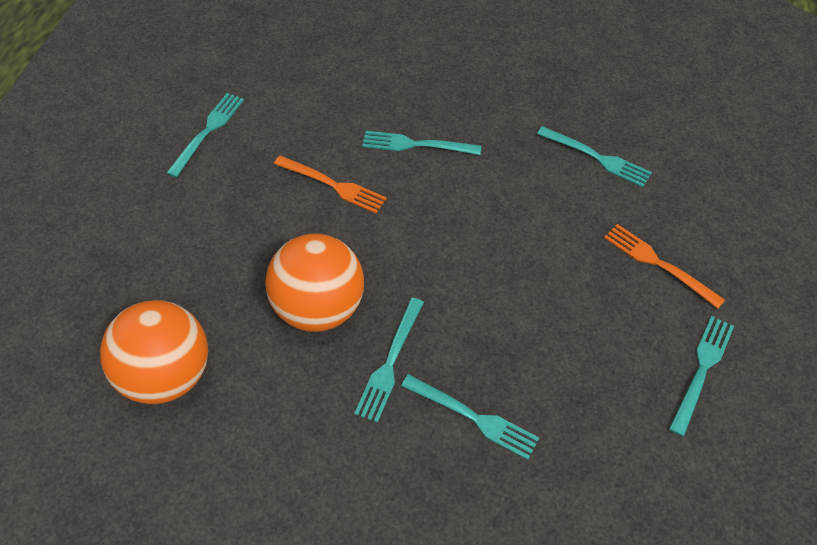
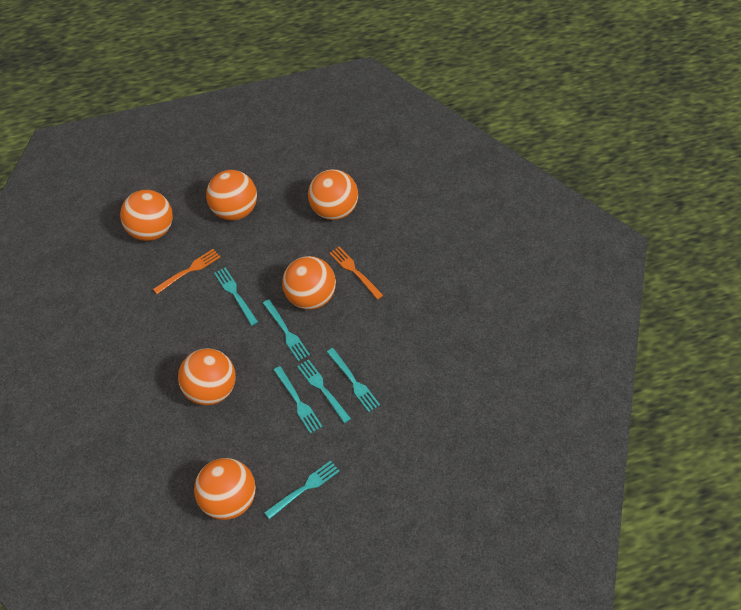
orange ball: [100,300,208,404] [265,234,364,332] = 2 -> [120,190,173,241] [178,348,236,405] [194,458,256,520] [206,170,257,221] [282,256,336,310] [308,169,358,220] = 6

